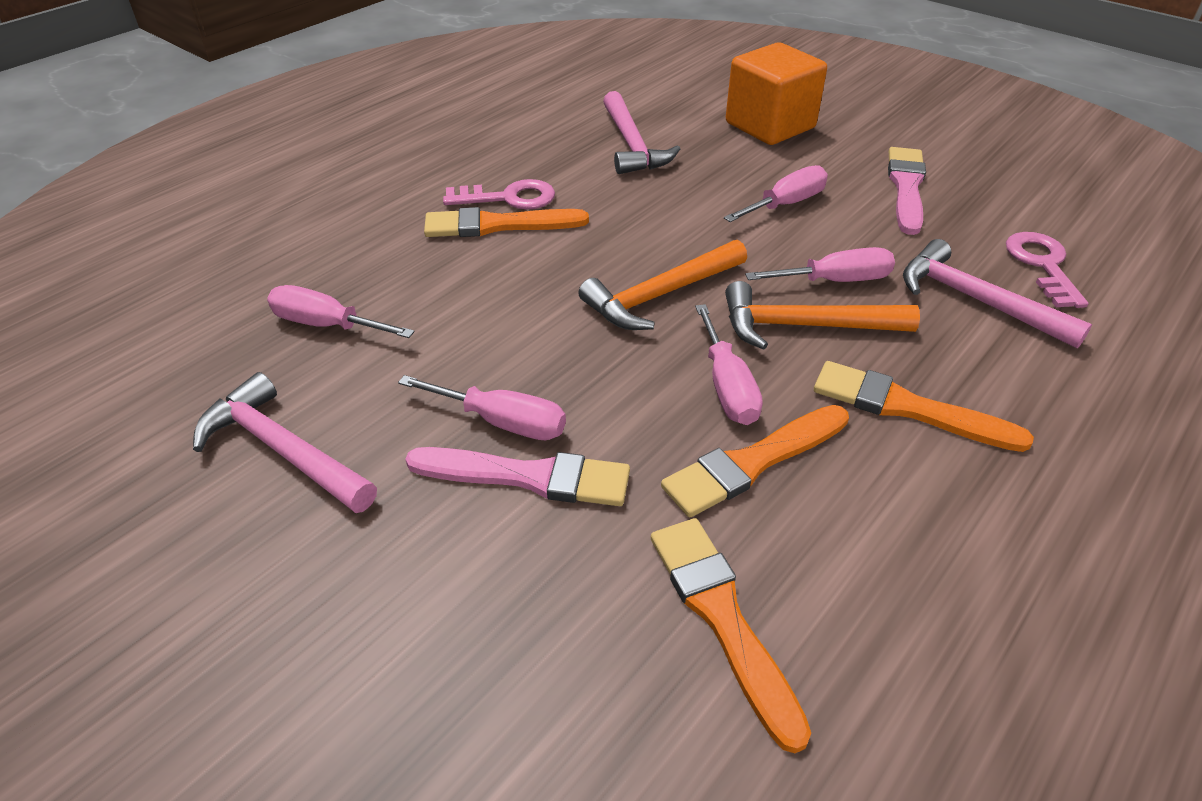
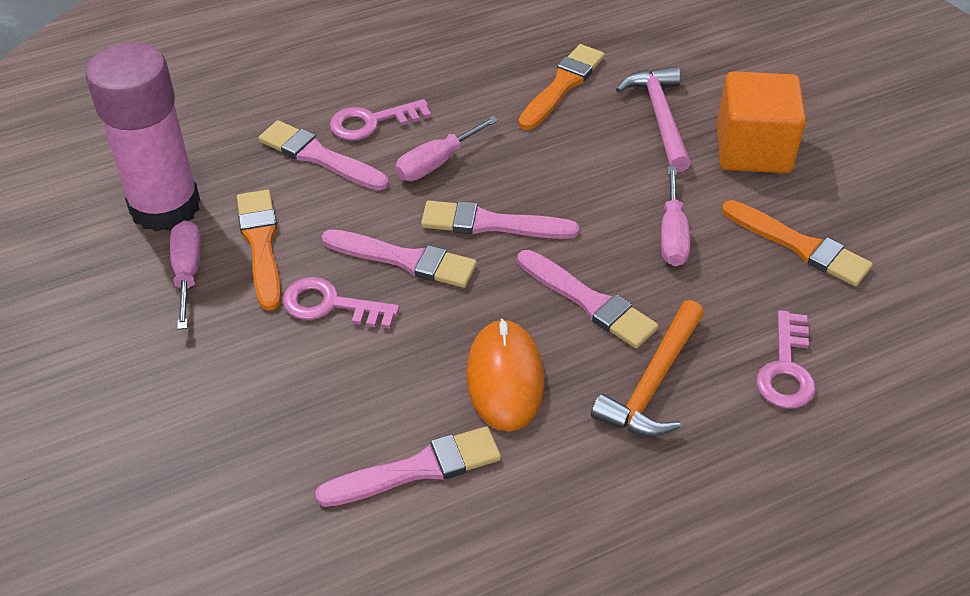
orange brush: [424,207,589,237] [651,518,811,753] [661,405,849,517] [814,361,1034,452] = 4 -> [237,190,281,311] [518,44,605,130] [722,200,873,286] = 3
orange hammer: [578,240,747,330] [725,281,920,350] = 2 -> [591,300,704,437] = 1
orange mouse: none = 0 -> [466,319,544,432] = 1
pink brush: [405,447,630,506] [888,147,926,235] = 2 -> [259,120,389,191] [315,426,501,507] [321,229,477,288] [421,201,579,239] [517,250,659,348] = 5
pink glue stick: none = 0 -> [85,42,200,232] = 1
pink hammer: [193,372,377,513] [603,91,680,174] [903,239,1092,349] = 3 -> [616,66,691,172] = 1
pink key: [443,179,555,209] [1006,232,1089,308] = 2 -> [282,277,399,329] [330,99,431,140] [756,310,816,409] = 3
pink screwdriver: [267,285,415,338] [398,375,566,440] [695,304,763,425] [724,165,828,222] [745,247,895,282] = 5 -> [170,220,201,330] [395,116,499,181] [661,166,690,266] = 3

